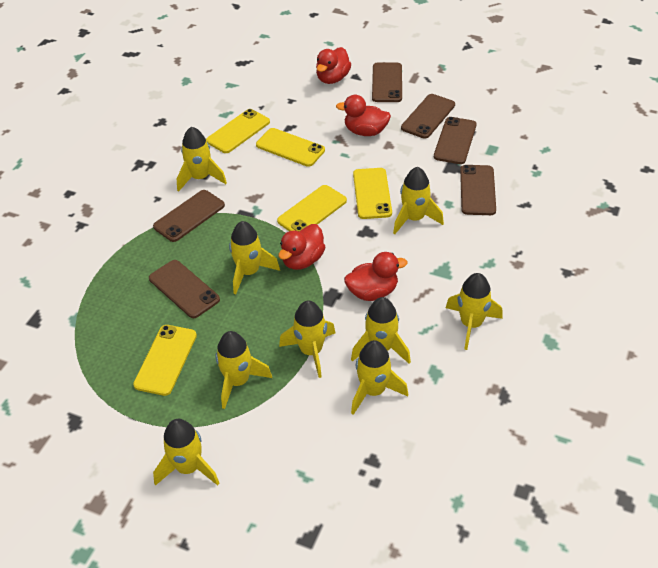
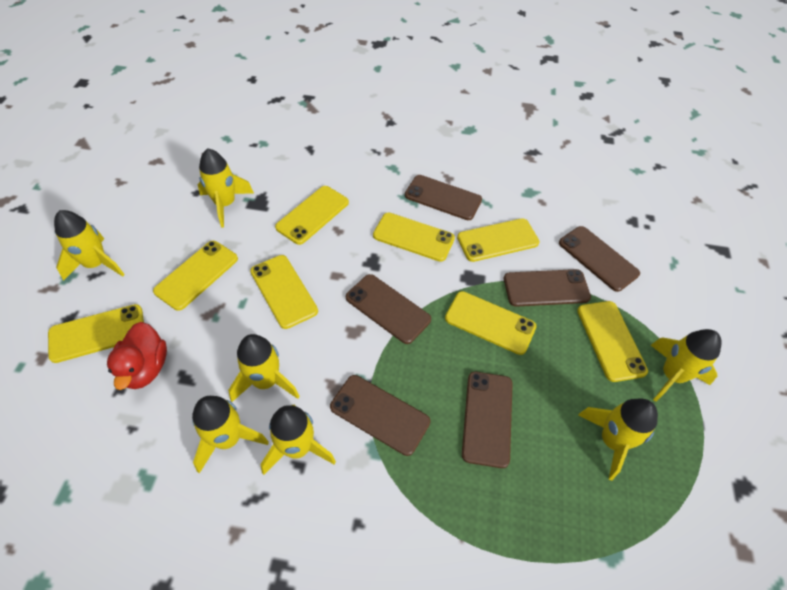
red duck: [278,224,325,270] [316,47,351,84] [336,95,391,136] [344,252,408,301] = 4 -> [107,322,167,390] = 1
yellow phone: [133,325,197,396] [206,109,270,153] [256,128,325,167] [277,185,347,231] [353,168,392,219] = 5 -> [48,304,144,363] [153,241,238,311] [250,255,318,329] [275,186,349,245] [373,213,455,262] [445,291,536,355] [457,218,540,262] [577,301,648,382] = 8
yellow rocket: [153,419,219,486] [177,126,227,192] [215,331,272,409] [229,221,280,294] [279,301,335,378] [351,297,411,364] [351,340,408,415] [393,167,444,234] [446,273,503,350] = 9 -> [54,210,125,281] [192,396,269,473] [198,148,254,228] [228,334,300,402] [261,405,336,475] [578,399,658,481] [651,329,721,402] = 7

